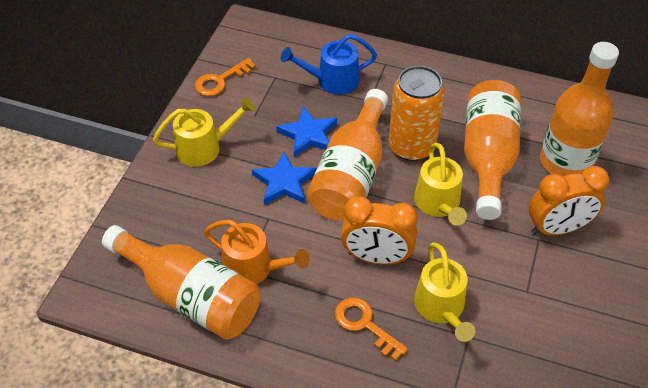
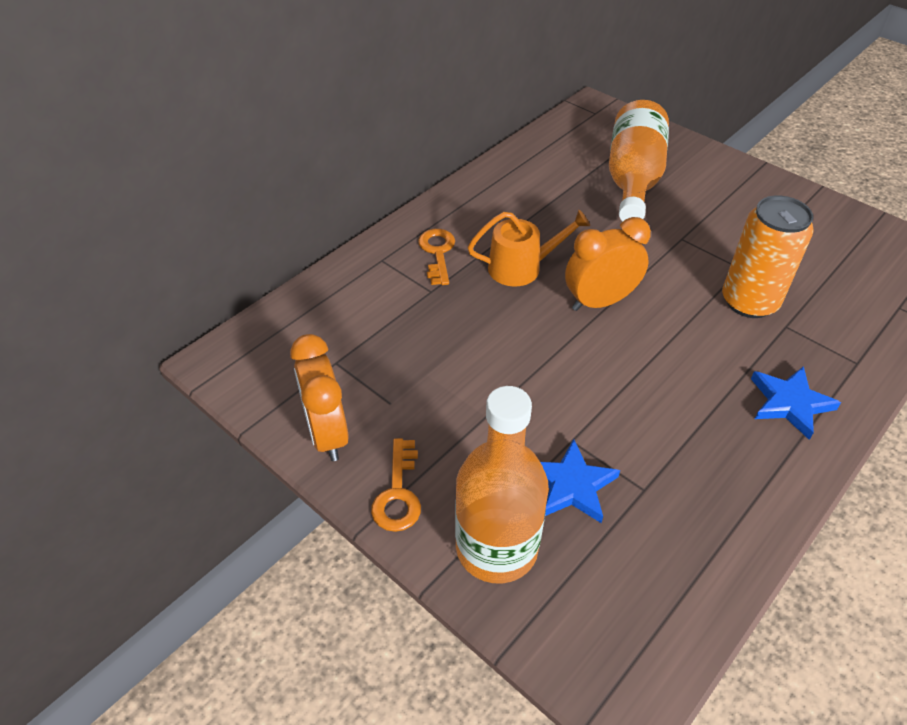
blue watering can: [281,34,377,95] = 1 -> none = 0
orange bottle: [102,225,260,340] [307,89,388,221] [464,80,521,220] [540,42,619,176] = 4 -> [455,386,549,583] [609,100,669,221] = 2
yellow watering can: [153,97,255,167] [414,143,467,226] [414,243,475,342] = 3 -> none = 0

